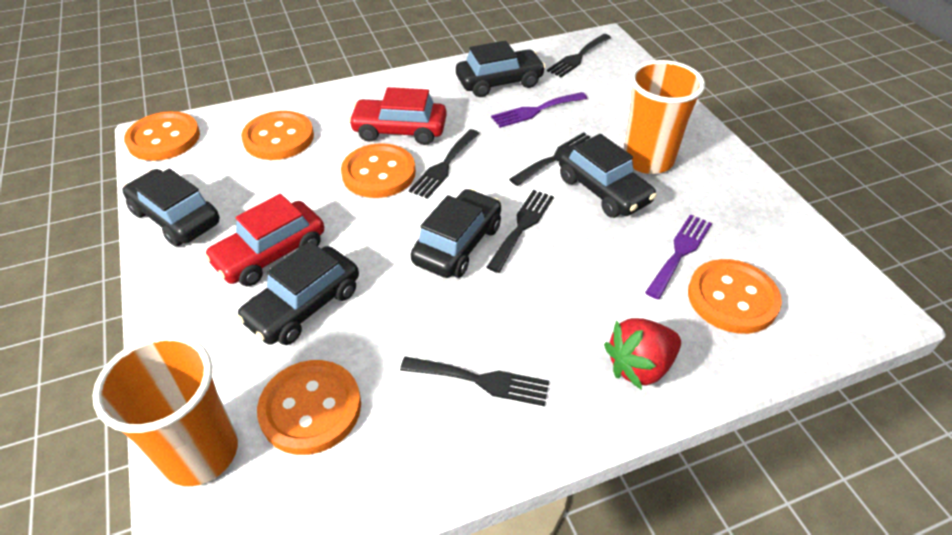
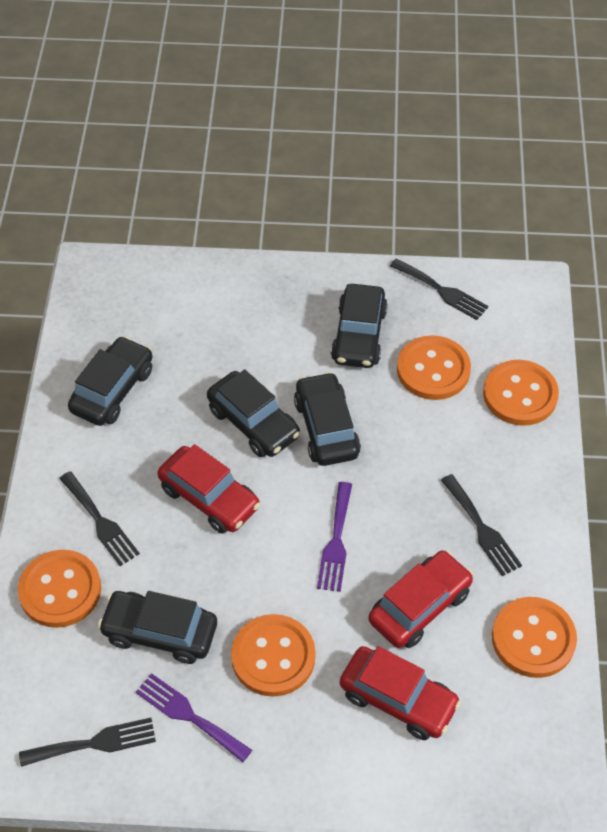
black fork: [400,356,549,406] [409,129,480,199] [486,190,554,273] [509,132,590,186] [547,34,611,77] = 5 -> [19,718,156,767] [59,471,140,566] [390,258,488,320] [441,474,522,576] = 4
orange cup: [92,334,238,486] [624,60,705,174] = 2 -> none = 0
red car: [204,194,324,286] [348,87,447,145] = 2 -> [157,444,260,534] [340,646,461,740] [368,550,474,648] = 3
red strawberry: [604,318,681,390] = 1 -> none = 0

